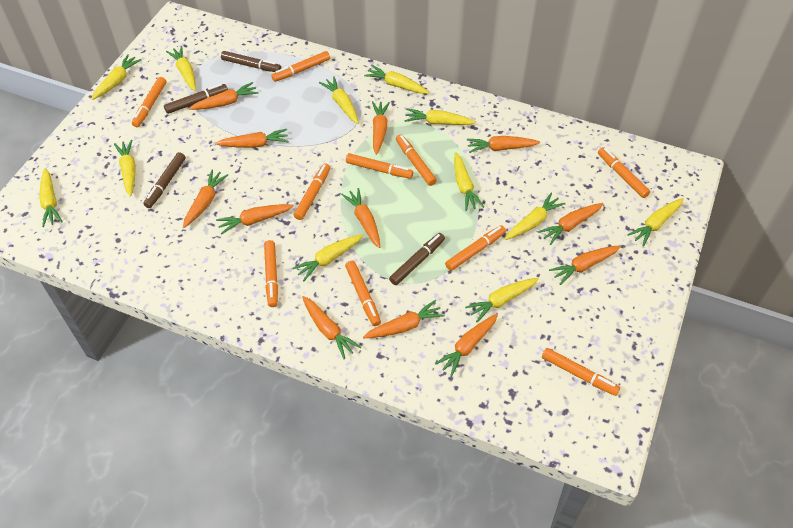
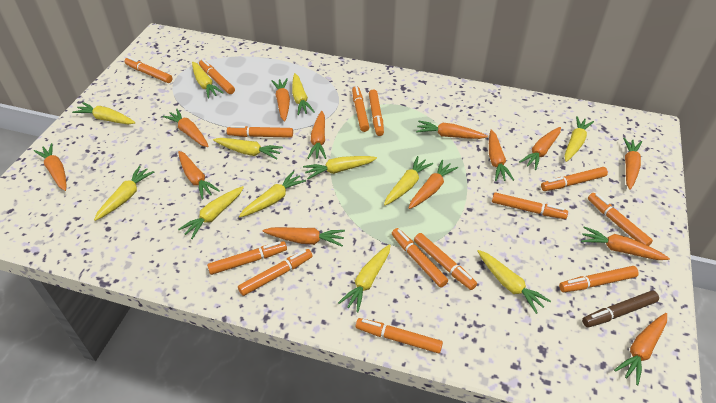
brown marker: [143,152,186,208] [164,84,228,114] [221,51,281,72] [389,233,445,285] = 4 -> [582,291,659,327] = 1
orange carrot: [183,169,228,228] [189,82,259,110] [215,129,289,148] [216,204,294,235] [302,296,361,359] [341,188,380,248] [363,300,445,338] [372,101,390,155] [435,314,498,377] [467,136,540,153] [538,203,603,245] [549,246,621,285] = 12 -> [34,143,66,191] [162,109,209,147] [178,151,220,200] [262,227,345,246] [271,78,290,122] [308,111,326,159] [409,160,458,209] [416,121,488,139] [489,130,514,181] [519,127,561,170] [581,226,670,260] [614,313,667,386] [623,138,642,190] = 13
orange marker: [132,77,166,127] [264,240,278,307] [271,51,330,82] [294,163,330,220] [345,261,381,326] [346,153,413,179] [396,134,437,186] [445,225,506,271] [542,348,620,396] [598,147,650,198] = 10 -> [124,57,172,83] [199,59,235,94] [207,241,287,275] [227,126,293,138] [238,249,313,296] [352,86,370,132] [356,318,443,353] [369,90,384,136] [392,228,448,287] [414,233,477,290] [492,192,568,219] [541,167,608,191] [559,266,639,292] [588,193,653,246] = 14

